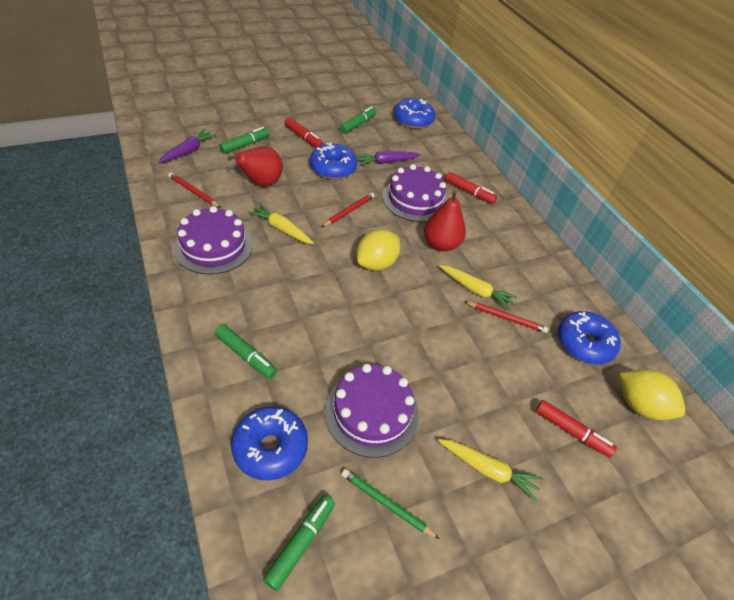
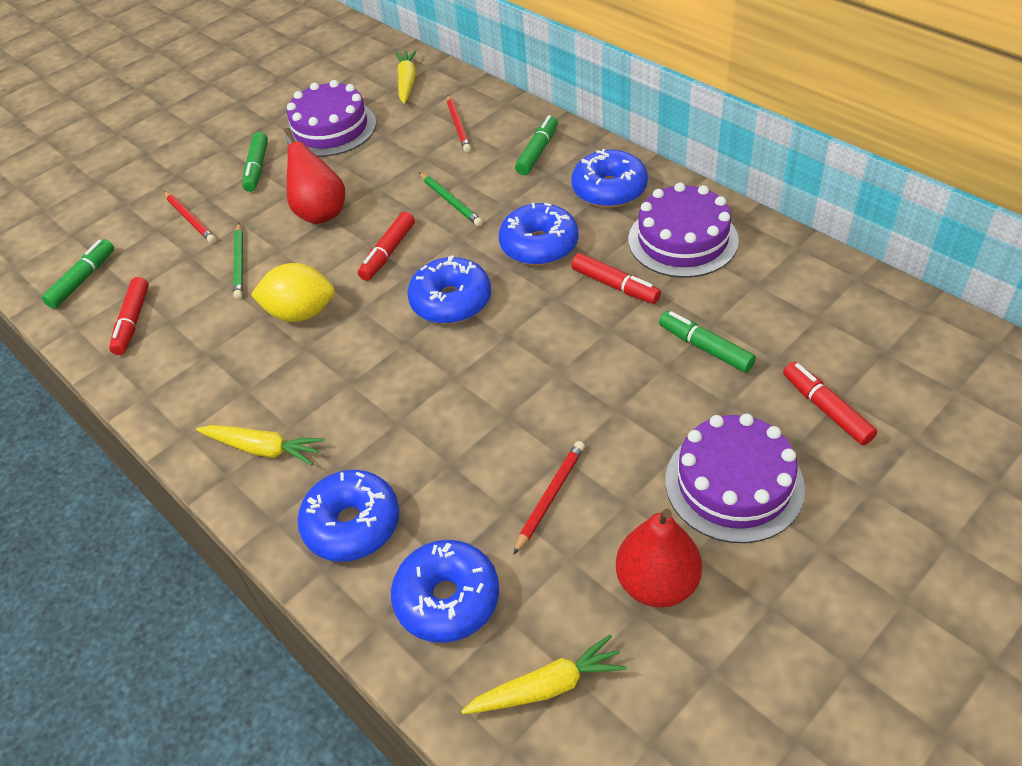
blue donut: [231,406,308,480] [310,143,357,179] [394,98,435,129] [558,311,621,365] = 4 -> [297,470,399,562] [391,540,499,643] [407,255,491,324] [499,203,579,266] [571,149,648,208] = 5
green pencil: [341,469,439,539] = 1 -> [233,223,243,299] [419,172,483,226] = 2
purple carrot: [159,129,217,163] [355,151,421,165] = 2 -> none = 0
red marker: [285,117,324,148] [445,172,497,204] [535,400,617,458] = 3 -> [109,277,149,355] [358,212,415,281] [571,253,661,304] [783,362,877,446] = 4
yellow lemon: [357,229,400,271] [619,369,685,420] = 2 -> [251,263,335,322] = 1

